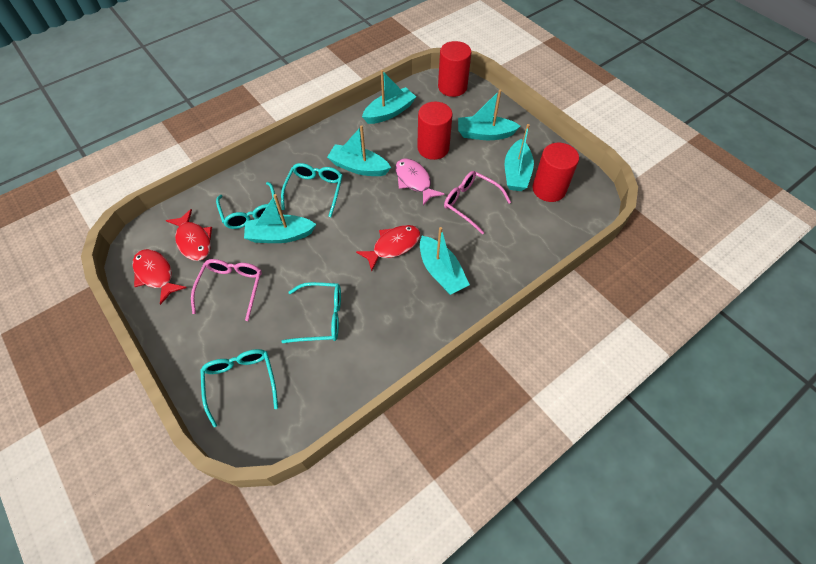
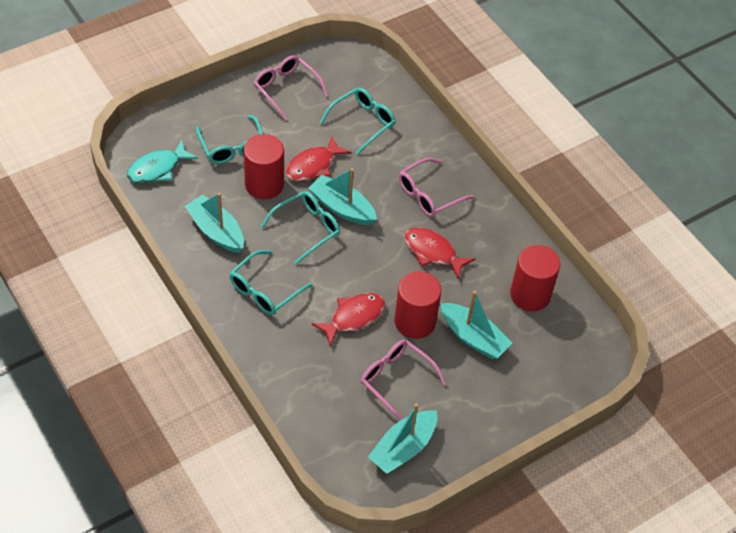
pink fish: [395,158,445,205] = 1 -> none = 0
pink glasses: [191,259,262,321] [444,171,511,235] = 2 -> [254,55,328,120] [361,340,446,420] [399,158,474,217] = 3
turquoise boat: [244,194,316,243] [327,125,391,176] [362,70,416,124] [420,227,470,295] [458,90,520,140] [505,124,534,191] = 6 -> [185,193,244,253] [308,168,377,225] [368,403,437,474] [440,291,512,359] = 4
turquoise fish: none = 0 -> [127,140,198,183] = 1

